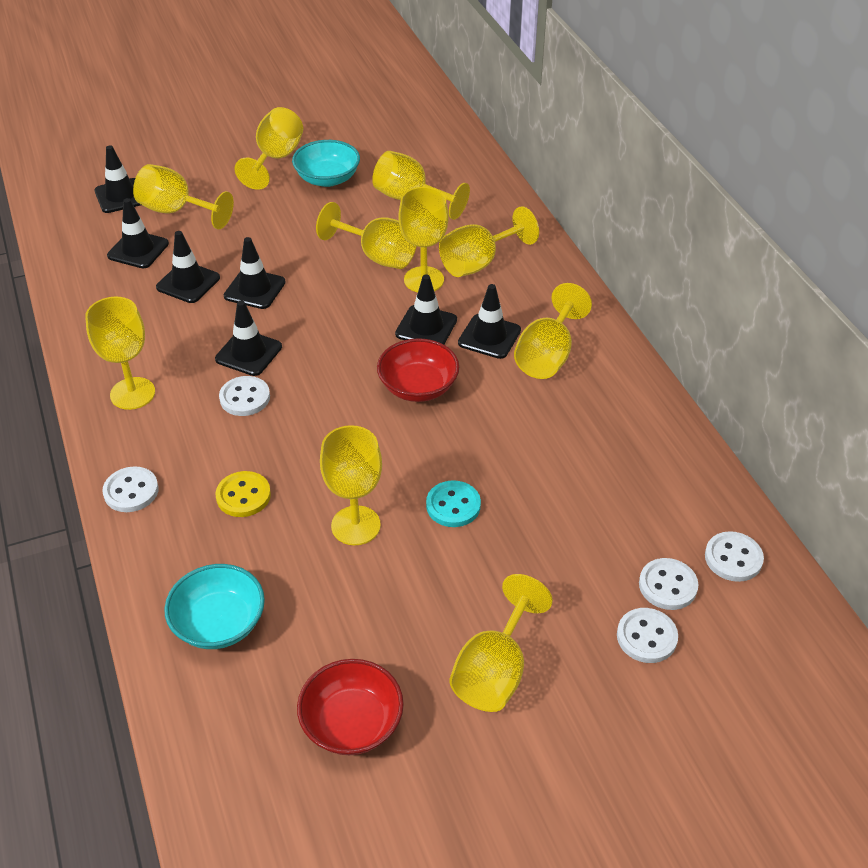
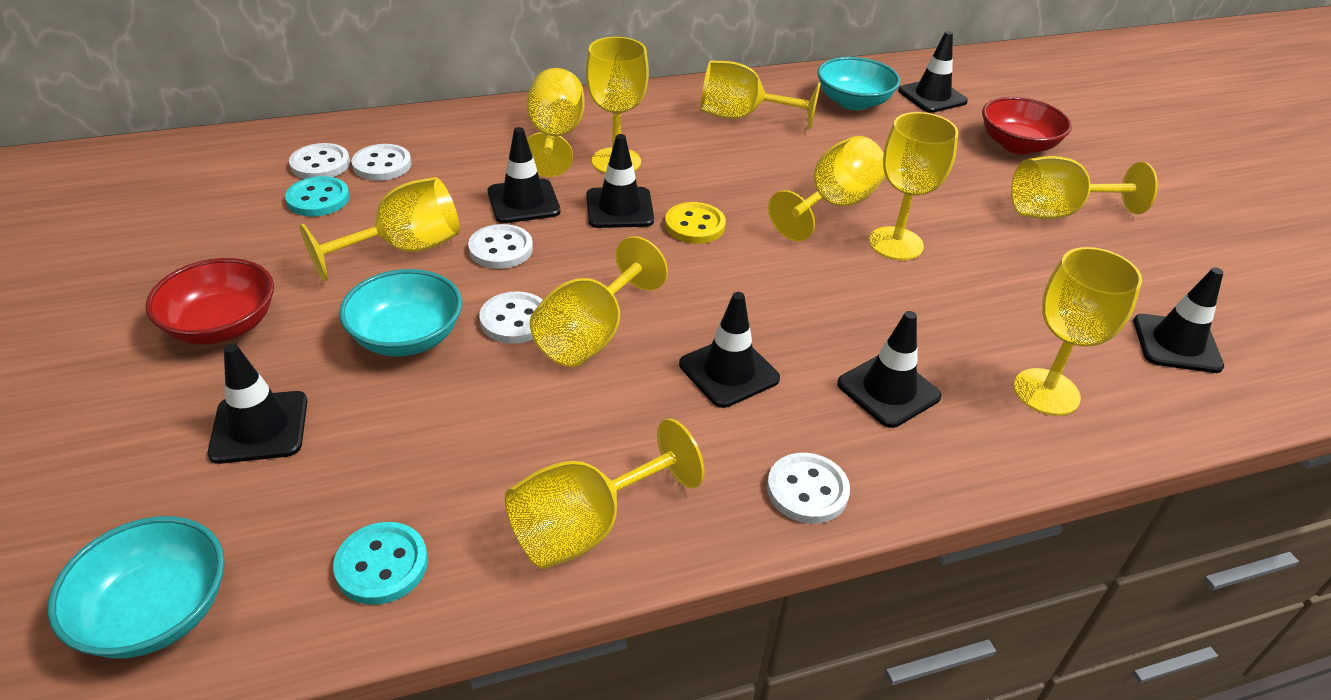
turquoise bowl: [164,564,265,649] [292,140,360,187] = 2 -> [47,516,225,658] [339,269,462,357] [817,57,900,110] = 3
turquoise button: [426,480,481,527] = 1 -> [285,176,350,216] [333,522,428,605] = 2

